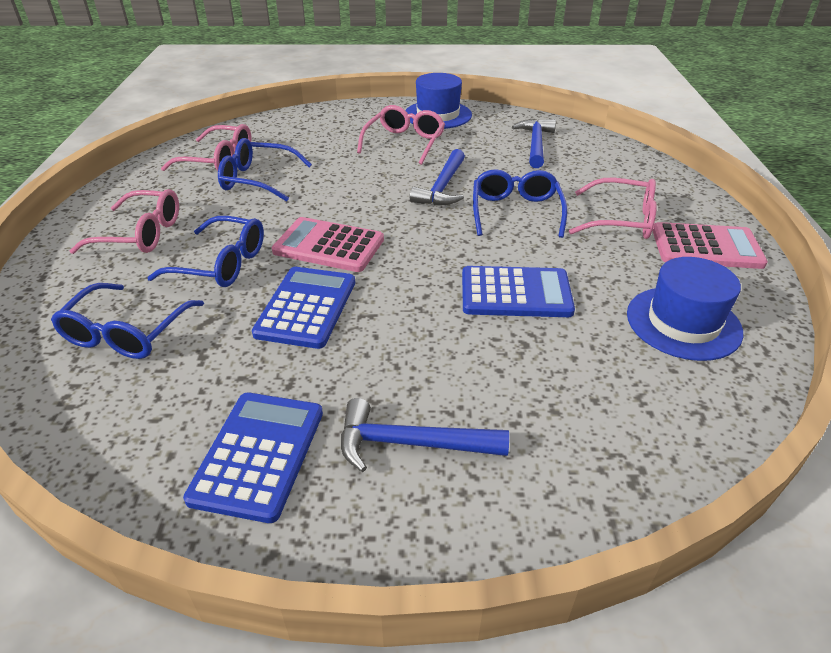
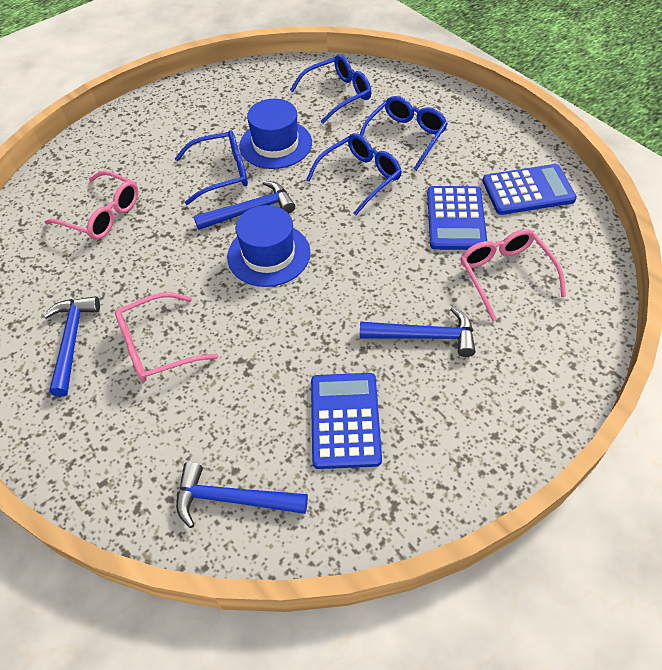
blue hammer: [341,398,509,472] [410,149,465,206] [512,119,556,168] = 3 -> [43,296,100,397] [176,462,308,528] [194,181,295,230] [360,307,475,357] = 4
pink calculator: [272,217,384,272] [652,222,768,269] = 2 -> none = 0
pink glasses: [70,189,179,254] [161,124,252,171] [357,105,445,165] [569,178,657,239] = 4 -> [45,171,138,240] [115,292,218,382] [460,229,566,321] = 3

